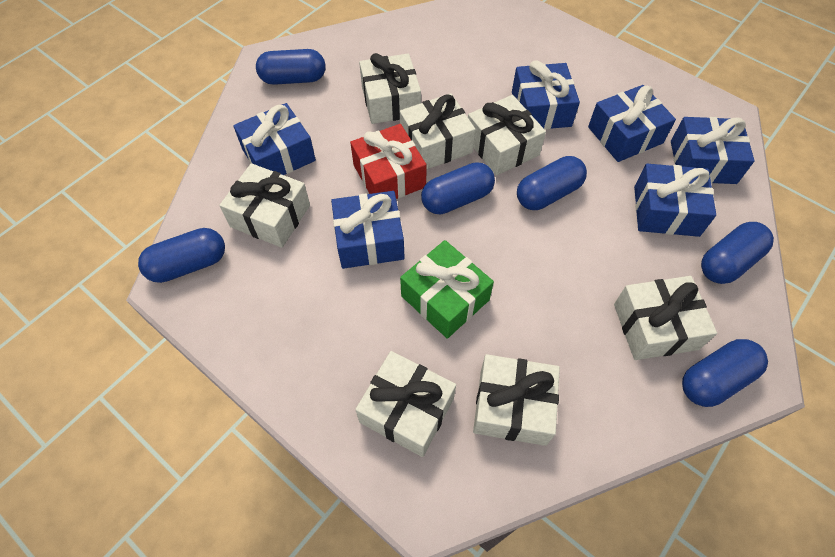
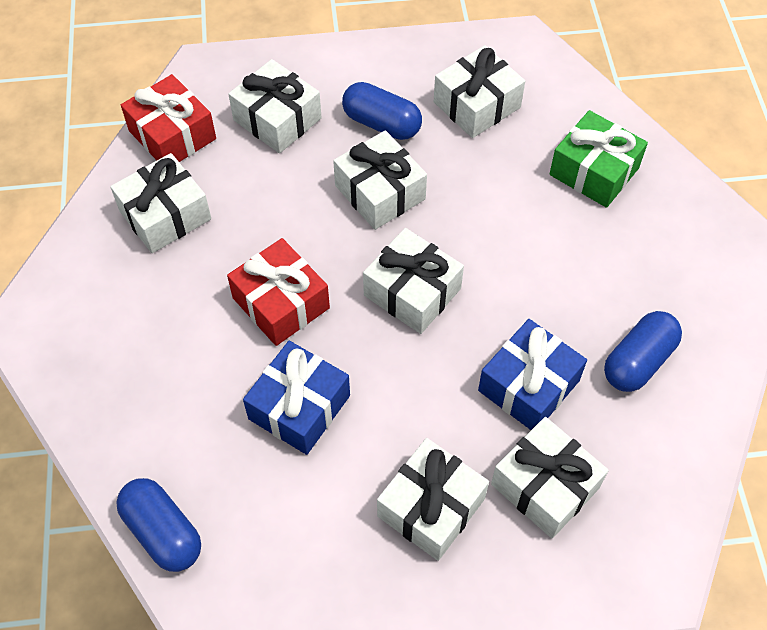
blue capsule: [138,228,225,283] [256,49,326,85] [421,162,495,214] [517,156,587,210] [682,339,768,407] [701,222,774,284] = 6 -> [116,478,201,572] [342,82,422,140] [604,311,682,392] = 3
blue gift: [233,103,316,175] [331,191,405,269] [512,61,580,130] [588,85,676,162] [634,164,716,237] [671,117,755,184] = 6 -> [243,341,350,455] [478,319,587,430] = 2
red gift: [350,124,427,199] = 1 -> [121,74,216,162] [227,238,330,346] = 2

